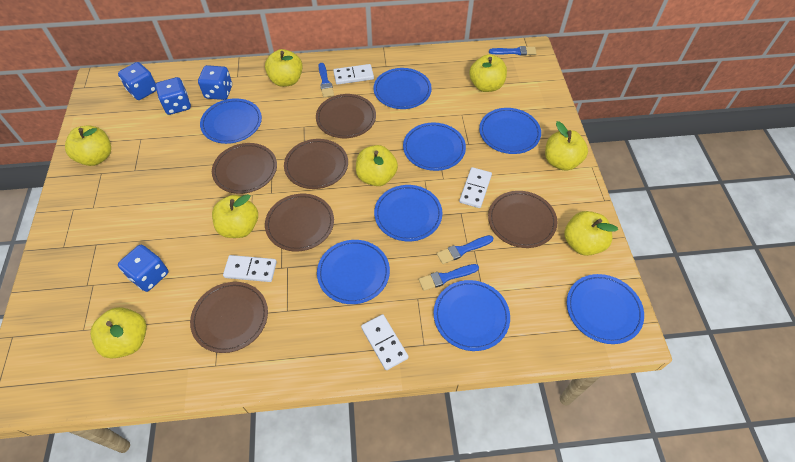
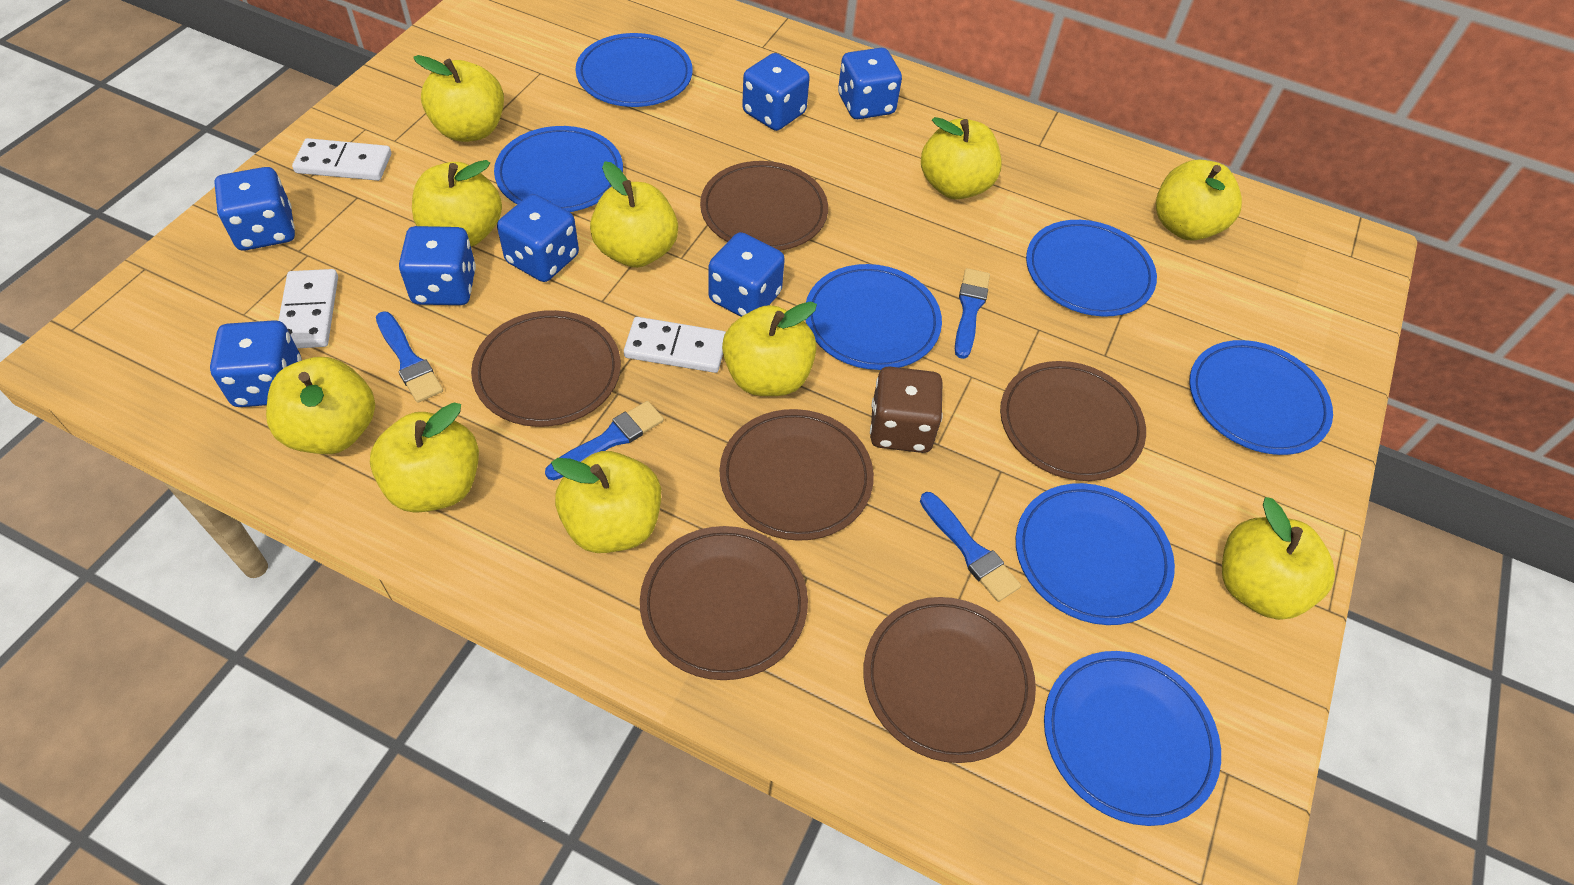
blue dice: [118,62,157,100] [118,245,168,292] [156,77,191,115] [198,65,232,100] = 4 -> [210,320,301,407] [214,167,295,250] [399,226,476,305] [497,194,579,282] [709,232,785,317] [742,53,810,131] [838,48,902,119] = 7
blue plate: [200,98,262,144] [317,240,390,304] [373,68,432,109] [374,185,442,241] [403,123,466,171] [434,280,510,351] [479,108,541,154] [567,274,644,344] = 8 -> [494,126,623,212] [575,33,692,107] [805,264,942,370] [1016,483,1175,625] [1026,220,1157,317] [1044,651,1221,826] [1190,340,1333,455] = 7
brown dice: none = 0 -> [870,366,943,453] = 1
white domino: [223,255,277,282] [333,64,374,85] [361,314,409,370] [459,167,492,208] = 4 -> [278,269,338,348] [292,138,391,181] [624,317,726,373] = 3
yellow apple: [65,125,111,166] [90,307,147,359] [212,194,258,238] [265,49,303,87] [356,145,398,186] [469,54,507,92] [545,121,588,171] [564,211,618,256] = 8 -> [266,357,375,454] [370,402,479,513] [412,160,502,247] [413,55,504,142] [551,451,661,553] [590,161,678,268] [722,301,817,396] [921,117,1002,199] [1156,160,1242,241] [1222,497,1335,620] = 10

